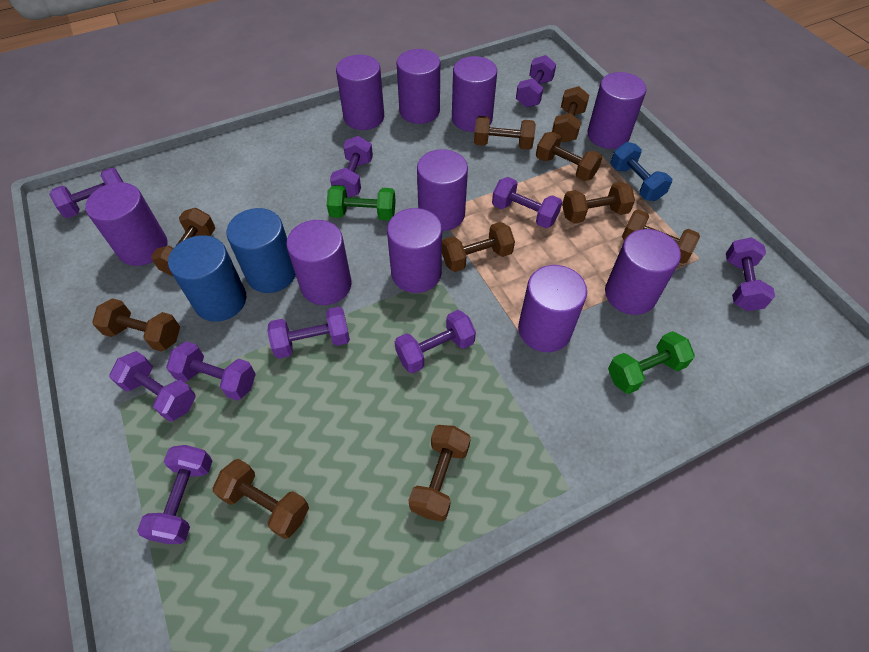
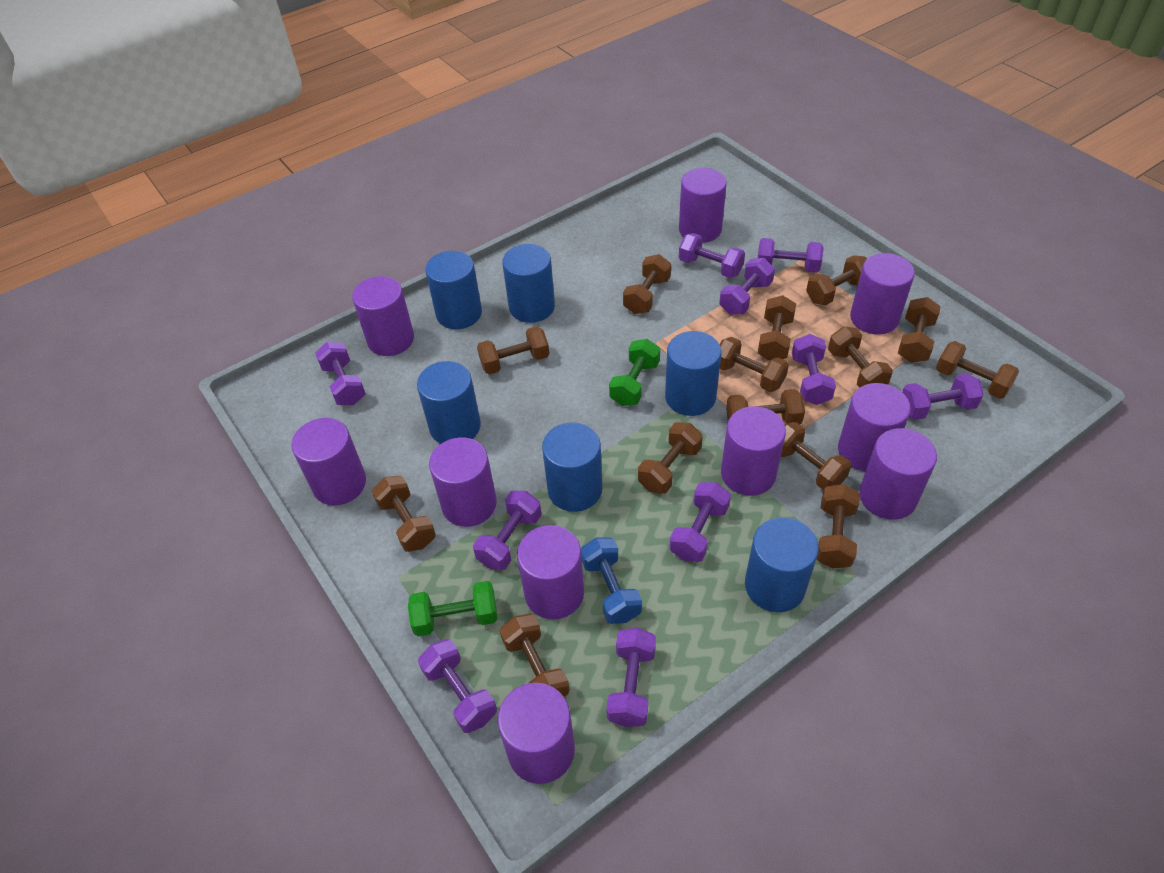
blue cylinder: [168,235,246,322] [226,208,296,293] = 2 -> [417,361,481,444] [425,251,482,329] [502,244,555,323] [542,422,602,512] [665,331,721,416] [745,517,819,612] = 6
brown dumbbell: [92,298,180,352] [151,208,215,277] [212,459,309,539] [408,425,471,522] [442,222,515,272] [474,116,536,150] [536,132,602,181] [552,86,590,143] [562,182,635,223] [622,209,700,264] = 10 -> [372,476,436,552] [477,326,549,375] [500,614,569,697] [623,254,671,314] [638,422,703,494] [720,337,789,392] [726,389,805,424] [758,295,796,361] [781,422,851,490] [806,255,867,305] [817,484,860,569] [828,326,893,388] [898,297,941,363] [936,341,1019,399] = 14

